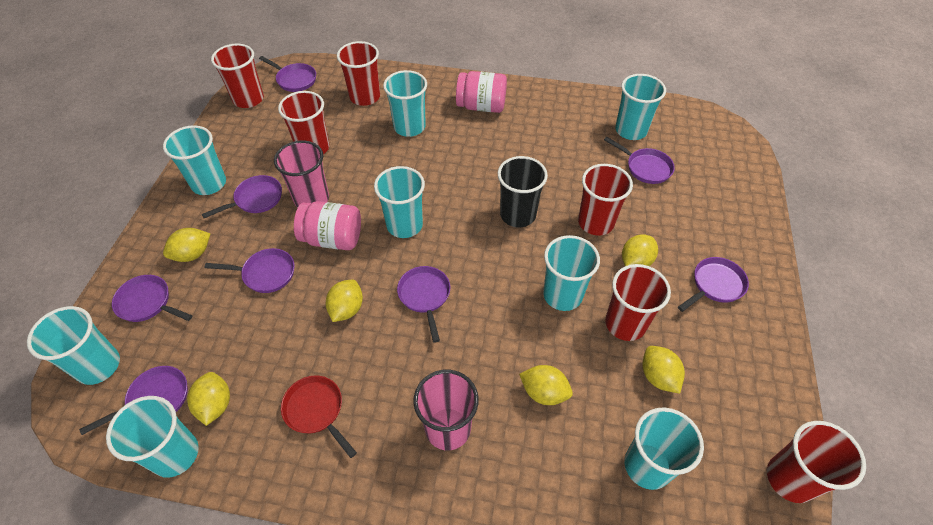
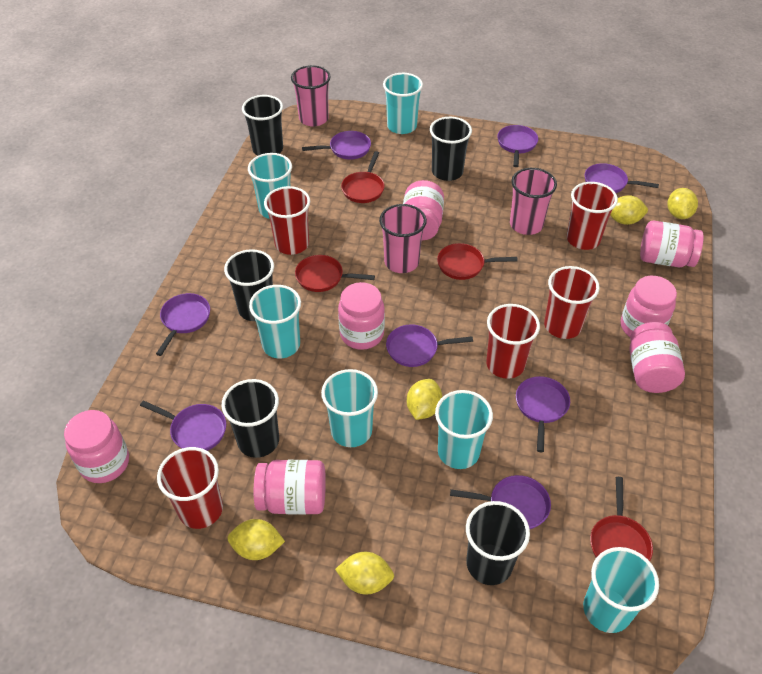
black cup: [497,156,548,227] = 1 -> [221,379,279,458] [224,249,274,321] [242,95,283,156] [430,117,472,181] [466,501,530,585] = 5
pink cup: [274,141,329,208] [413,370,479,450] = 2 -> [291,65,331,127] [379,204,427,273] [510,168,557,235] = 3
pink jar: [294,201,361,250] [456,71,507,113] = 2 -> [64,410,129,483] [254,460,326,515] [338,282,385,350] [403,180,444,240] [621,276,677,337] [630,322,685,393] [640,221,704,267] = 7
red cup: [211,44,264,108] [278,91,329,154] [337,41,380,106] [578,164,633,236] [605,264,671,341] [767,421,866,503] = 6 -> [157,447,223,529] [264,186,310,255] [486,304,540,379] [544,266,600,339] [566,182,618,250] = 5
red pan: [281,375,357,458] = 1 -> [295,255,375,292] [341,151,385,203] [437,243,518,280] [590,477,653,561] = 4
turquoise cup: [27,306,120,385] [106,396,199,478] [163,125,226,195] [374,166,425,238] [383,70,427,137] [543,235,600,311] [615,74,666,140] [625,408,704,490] = 8 -> [248,153,292,219] [249,285,301,358] [321,369,378,447] [383,73,423,134] [435,390,493,469] [583,547,659,633] = 6
yellow lemon: [163,228,210,262] [187,372,230,426] [326,280,363,322] [519,365,573,405] [622,235,658,266] [643,346,685,394] = 6 -> [227,519,285,560] [335,552,394,595] [407,379,442,420] [610,195,648,225] [667,188,698,219] = 5

